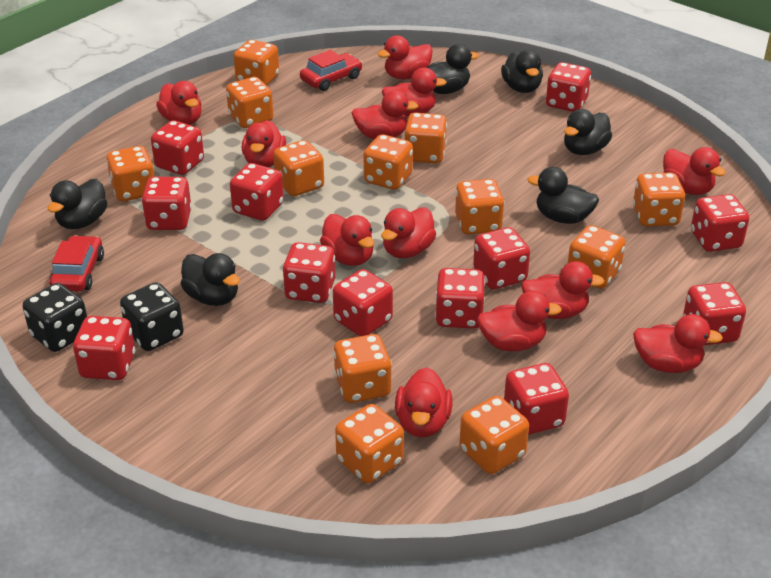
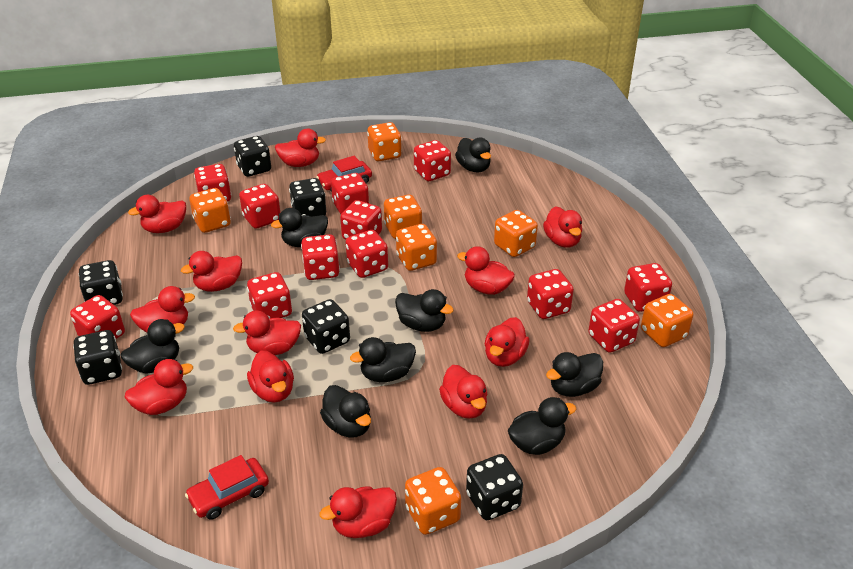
black dice: [23,283,87,352] [120,282,184,351] = 2 -> [73,330,122,385] [79,260,123,305] [234,136,271,177] [289,178,326,217] [302,299,350,354] [466,454,523,520] = 6
black duck: [48,179,107,229] [181,253,240,306] [427,44,479,94] [501,50,543,93] [527,167,599,224] [564,109,612,155] = 6 -> [121,319,185,374] [271,208,328,247] [320,385,371,438] [350,337,416,382] [395,289,454,332] [455,138,491,172] [508,397,576,455] [546,352,603,397] = 8
orange dice: [106,146,155,202] [226,77,274,128] [234,40,279,86] [273,140,324,196] [333,334,392,403] [335,404,404,483] [364,134,413,190] [404,113,447,163] [455,179,504,235] [459,396,529,474] [568,225,625,289] [633,172,685,227] = 12 -> [189,188,231,233] [367,122,402,161] [384,195,422,239] [396,224,437,271] [405,467,461,535] [494,210,538,257] [641,294,693,347] = 7

